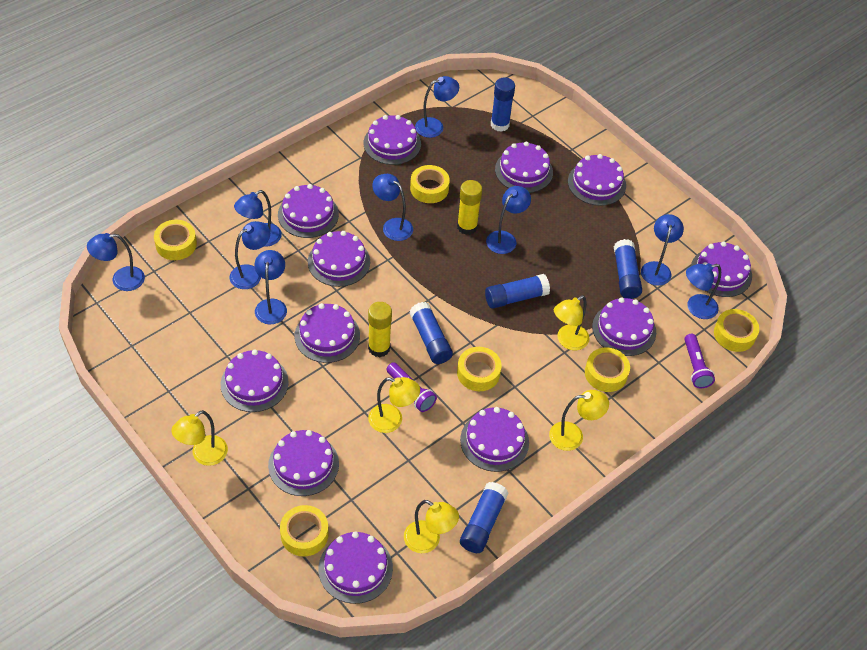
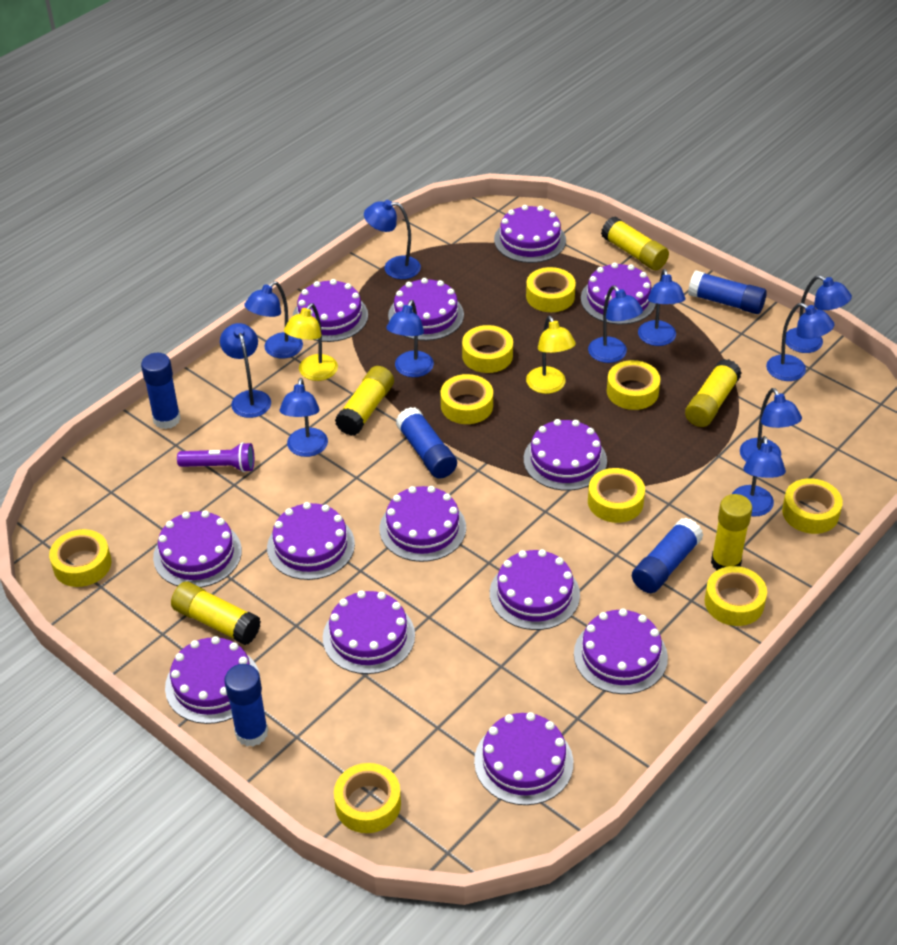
blue lamp: [87,233,145,291] [229,221,270,289] [234,190,282,247] [254,250,287,324] [372,174,413,241] [415,76,459,138] [486,186,531,254] [641,214,684,286] [686,263,721,319] = 9 -> [220,323,271,418] [244,281,303,358] [280,378,328,457] [364,200,421,279] [386,300,434,377] [588,285,643,363] [638,269,685,346] [732,436,786,517] [740,388,802,462] [766,303,835,381] [785,275,852,353] = 11
purple cake: [220,349,289,412] [268,430,339,496] [278,184,339,238] [295,303,360,363] [308,231,370,287] [319,531,393,604] [364,115,421,165] [460,407,529,472] [495,142,553,193] [568,154,626,206] [592,297,656,356] [691,241,752,297] = 12 -> [153,510,242,588] [165,636,259,724] [267,502,355,580] [293,279,368,342] [323,590,415,674] [380,486,466,562] [388,278,464,341] [474,712,573,805] [490,549,580,630] [494,205,566,263] [524,419,607,491] [574,608,668,694] [581,262,656,324] = 13
purple flashlight: [386,362,437,412] [684,334,715,388] = 2 -> [177,442,254,472] = 1
yellow glue stick: [368,302,392,357] [457,180,482,235] = 2 -> [171,582,261,645] [335,366,394,436] [601,216,669,270] [685,359,742,427] [711,494,752,571] = 5
yellow lamp: [171,410,228,466] [368,377,420,433] [404,500,459,553] [549,390,609,451] [554,295,590,350] = 5 -> [284,303,338,381] [526,316,576,394] = 2
yellow tape: [154,220,197,260] [280,505,329,556] [410,165,450,203] [457,347,501,391] [585,348,630,392] [714,309,759,352] = 6 -> [49,529,111,587] [334,763,401,833] [441,374,493,424] [462,325,513,373] [526,267,576,312] [588,468,645,523] [607,360,660,410] [705,566,767,626] [782,478,843,534] = 9

